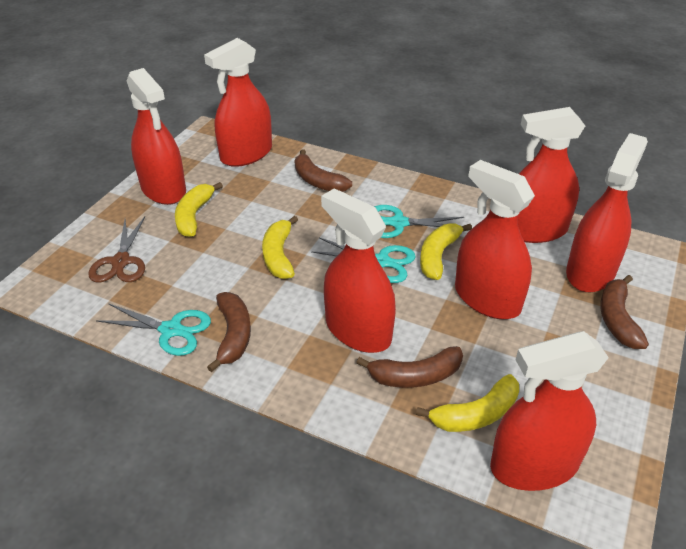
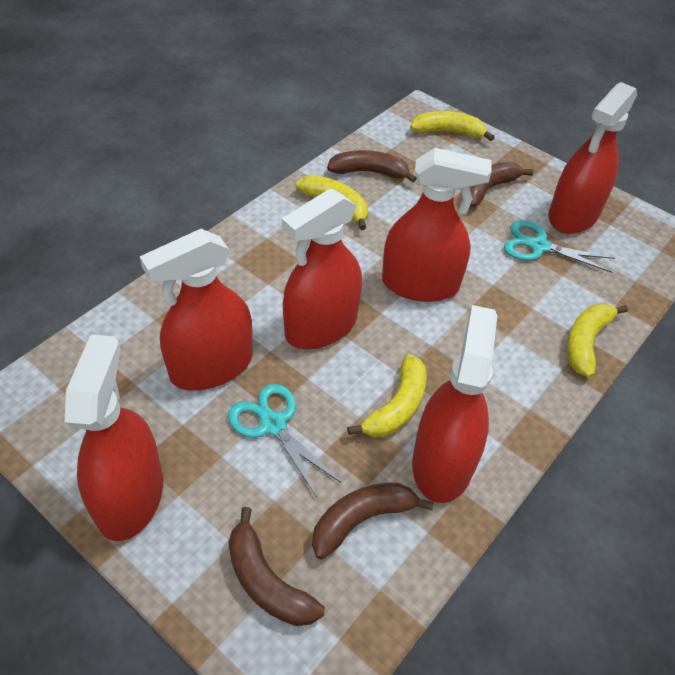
brown scissors: [88,216,145,282] = 1 -> none = 0
red spray bottle: [127,68,186,205] [204,38,272,167] [321,188,396,353] [455,160,535,319] [490,331,609,491] [518,107,585,243] [566,133,648,292] = 7 -> [65,335,163,541] [140,229,252,391] [282,188,362,349] [382,148,491,302] [412,305,497,503] [548,82,637,234] = 6
turquoise scissors: [96,303,211,356] [311,238,416,283] [374,205,464,238] = 3 -> [228,384,341,497] [504,220,615,273] = 2

